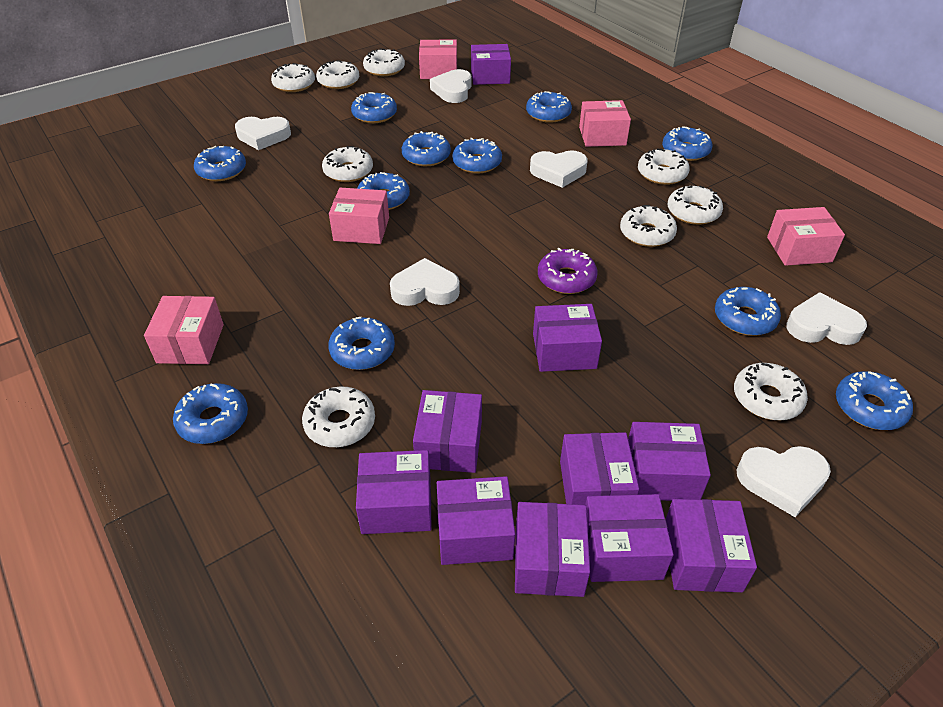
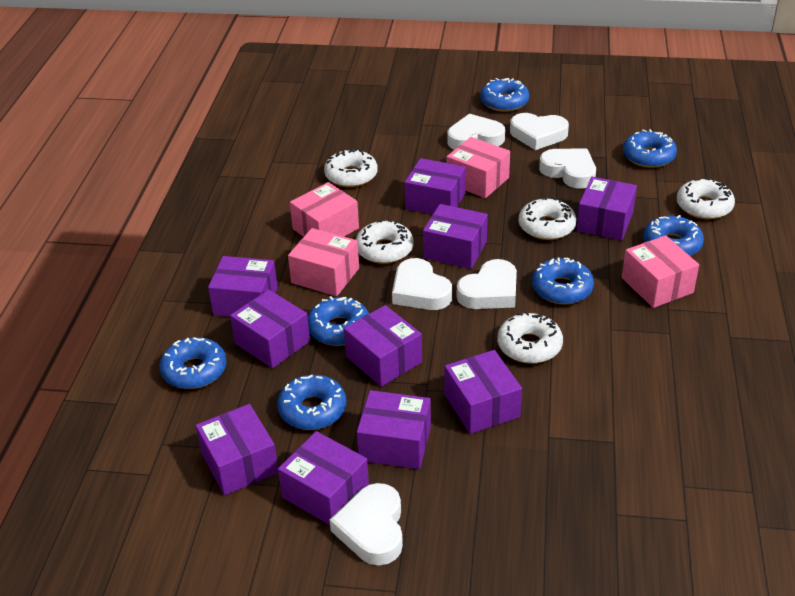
blue donut: [173,383,248,444] [194,146,246,181] [328,317,395,370] [351,92,397,123] [357,172,410,210] [402,131,451,167] [452,138,502,174] [526,91,572,123] [662,126,712,161] [715,287,781,336] [836,371,913,430] = 11 -> [160,337,227,389] [277,375,346,430] [308,296,369,346] [480,78,529,112] [532,257,594,304] [623,129,677,168] [643,215,704,256] = 7
pink box: [144,296,224,364] [329,188,389,244] [419,40,457,79] [579,100,631,147] [767,207,845,266] = 5 -> [288,228,359,296] [290,182,359,237] [446,137,510,198] [622,235,699,308] = 4
purple donut: [538,248,598,294] = 1 -> none = 0
white donut: [271,63,315,92] [302,387,375,447] [316,60,359,89] [322,146,373,182] [363,49,405,76] [620,205,677,247] [638,148,690,185] [668,186,723,225] [734,363,808,420] = 9 -> [324,149,378,187] [355,219,413,264] [498,311,563,364] [519,197,576,240] [677,177,735,219] = 5

